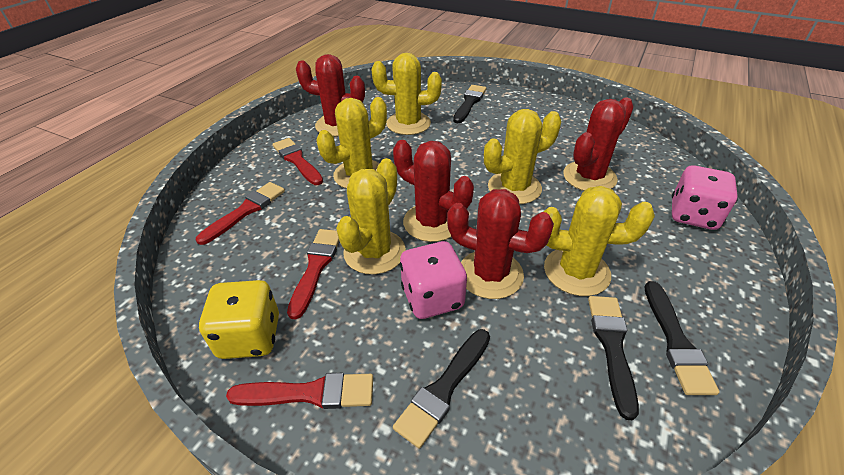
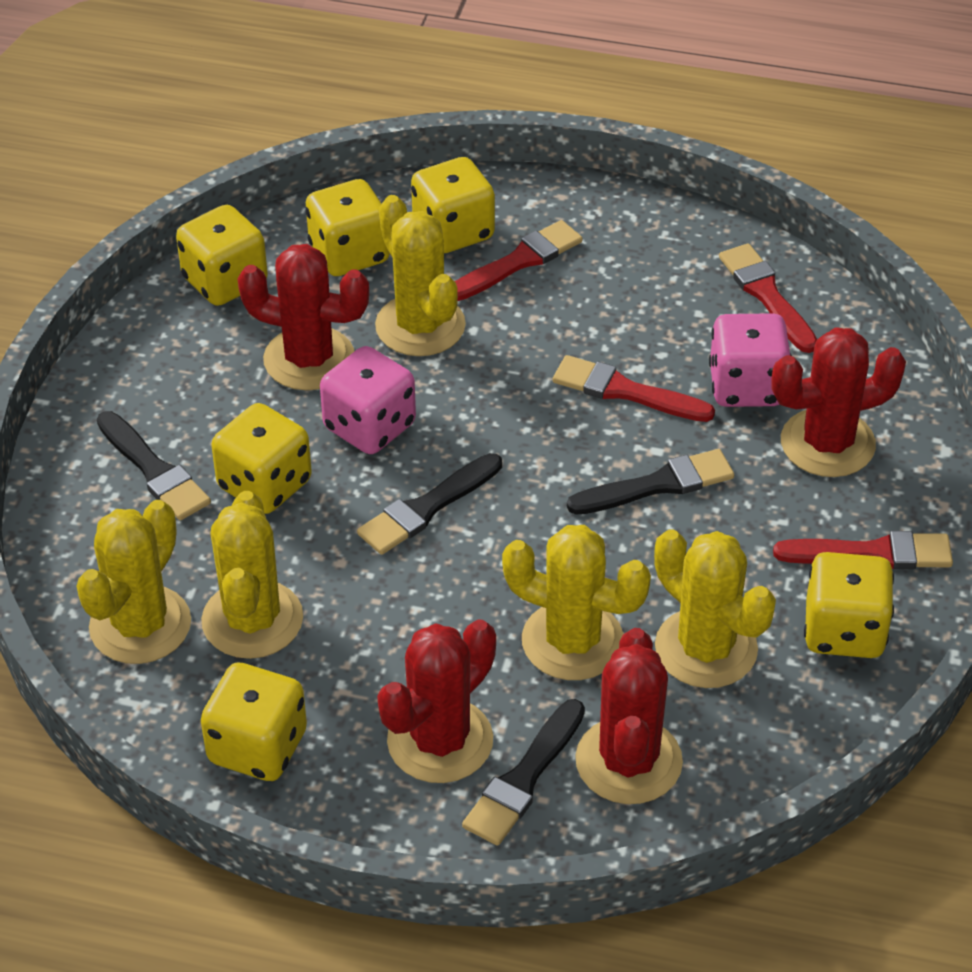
yellow dice: [199,280,279,359] = 1 -> [176,205,268,306] [201,663,307,781] [211,403,312,514] [305,179,390,276] [411,157,495,253] [804,552,894,658] = 6

